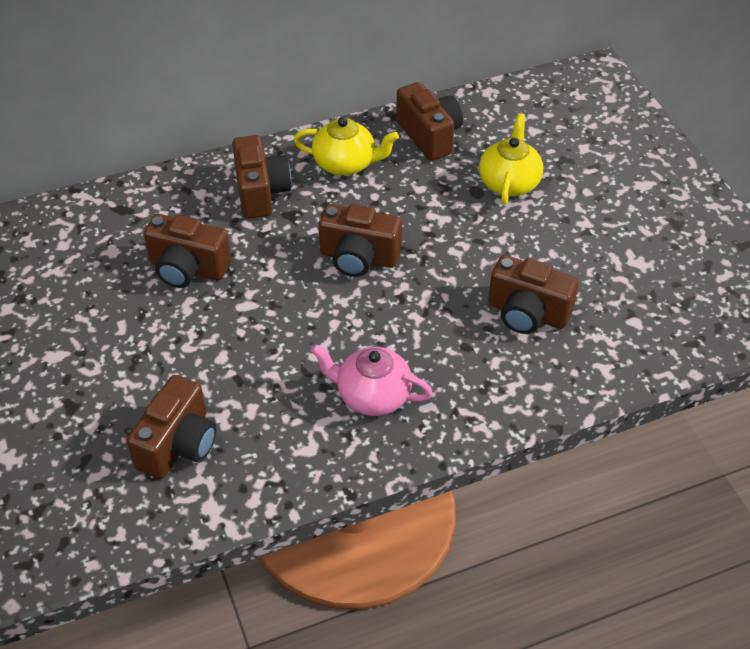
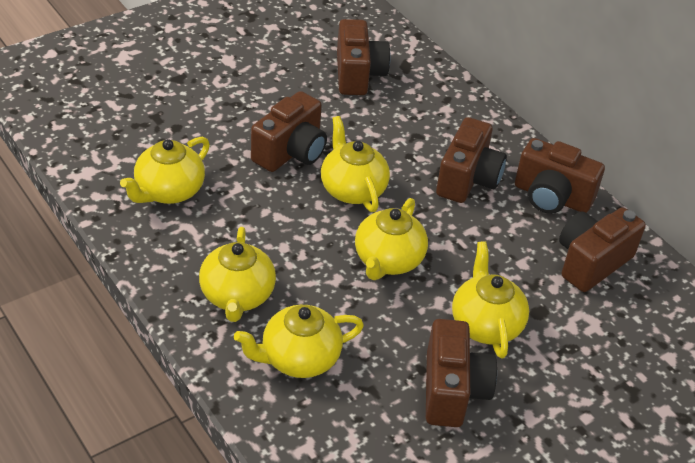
pink teapot: [311,344,433,416] = 1 -> none = 0
yellow teapot: [294,117,399,176] [479,113,543,205] = 2 -> [120,137,210,204] [199,227,276,322] [234,305,364,378] [321,116,390,212] [355,198,428,280] [452,241,529,358] = 6

